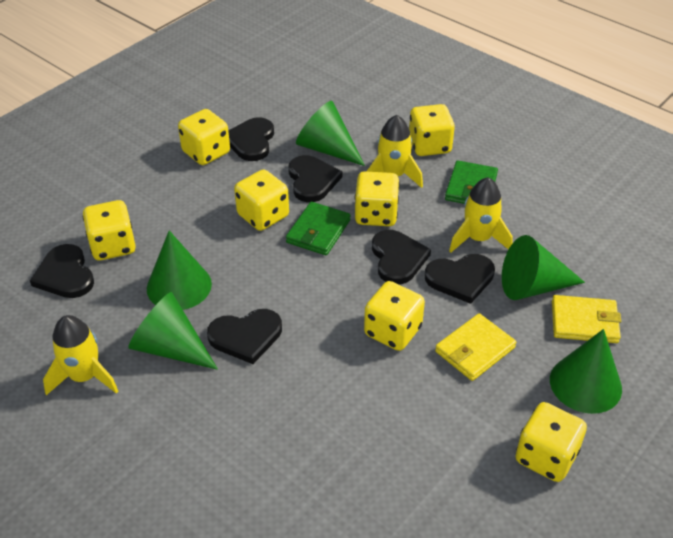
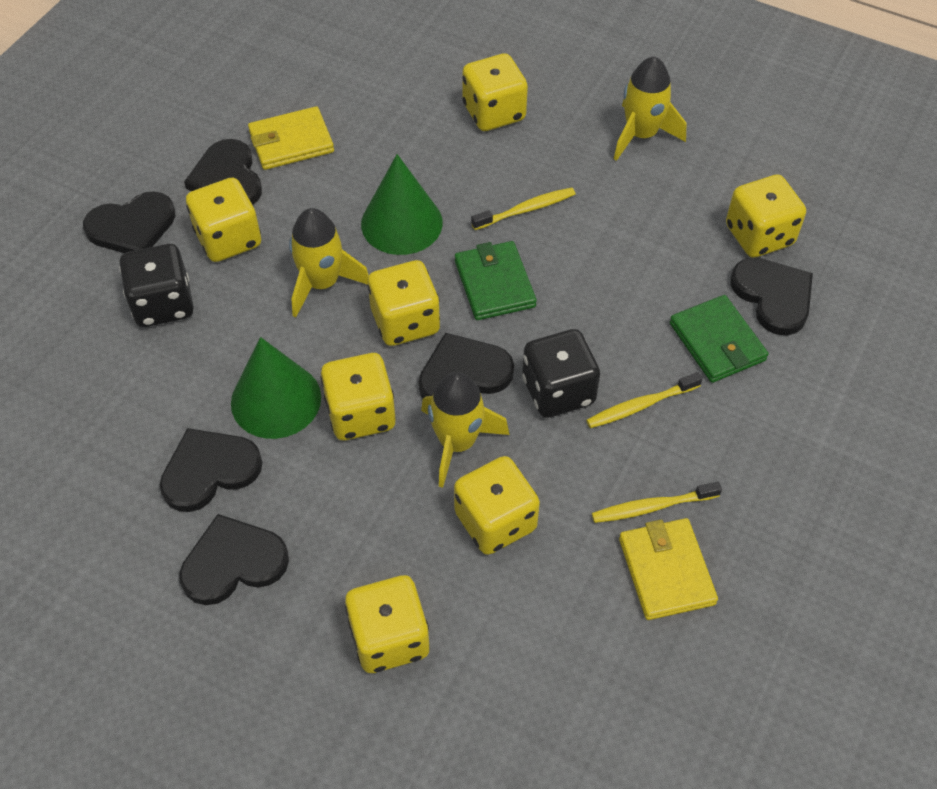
black dice: none = 0 -> [119,244,194,327] [522,329,600,418] = 2
green cone: [128,292,218,370] [147,230,212,310] [296,101,365,166] [502,235,585,300] [550,329,622,414] = 5 -> [231,337,321,439] [361,154,443,255] = 2
yellow toothbrush: none = 0 -> [471,187,575,230] [586,372,702,428] [592,482,722,523] = 3

